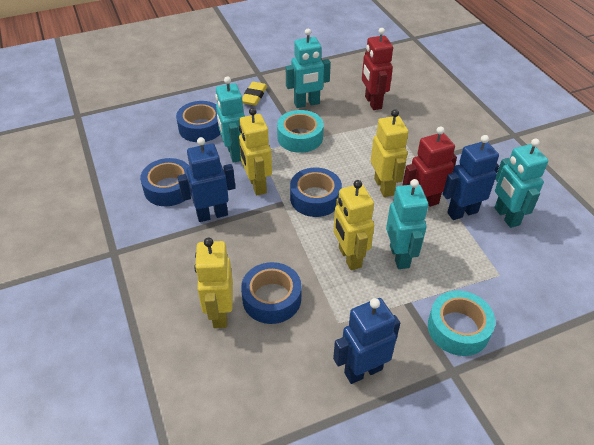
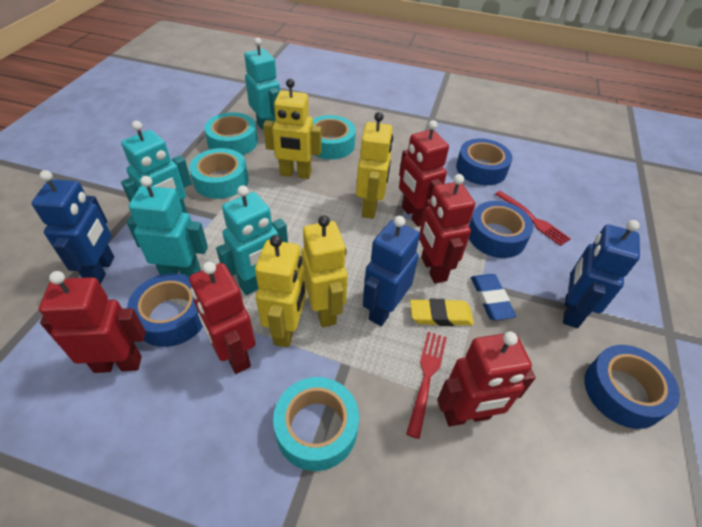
blue eraser: none = 0 -> [471,274,516,320] = 1
red fork: none = 0 -> [406,332,447,439] [495,191,571,246] = 2
red robot: [362,28,393,110] [402,126,457,207] = 2 -> [39,271,146,373] [189,261,256,374] [399,120,449,227] [419,174,475,283] [437,332,536,427] = 5
turquoise tape: [277,110,324,153] [428,291,495,356] = 2 -> [189,148,249,199] [204,112,258,155] [273,377,359,471] [313,115,356,160] = 4

